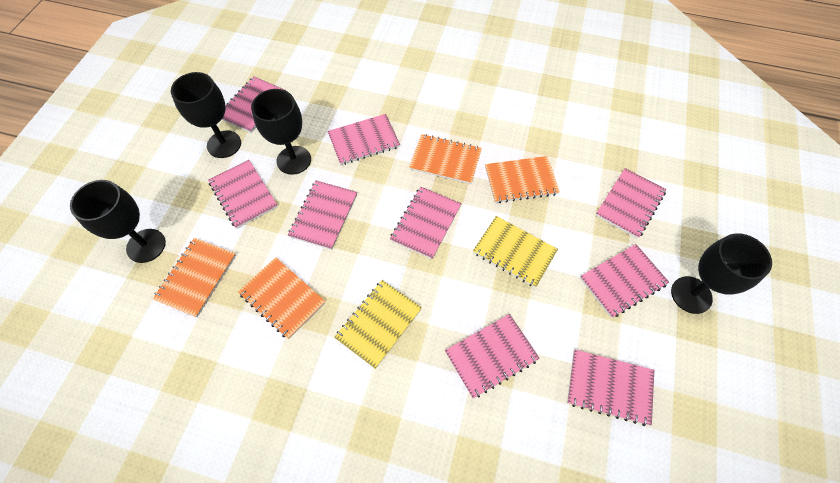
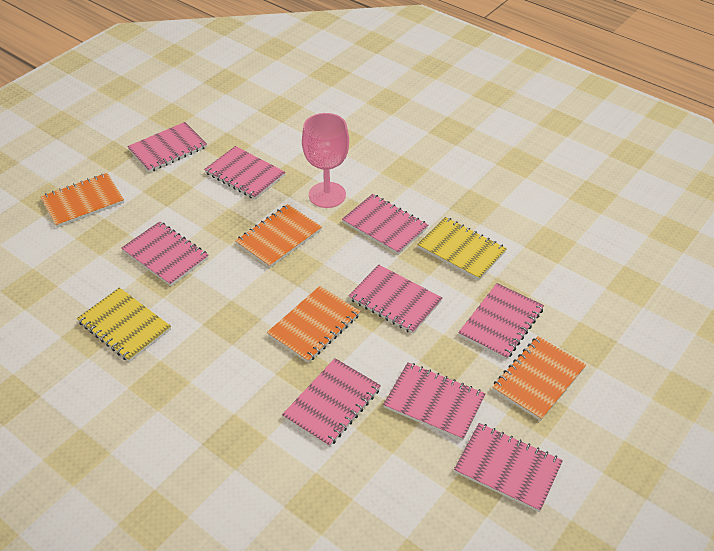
black goblet: [70,180,166,263] [171,72,241,158] [251,89,311,175] [671,233,772,314] = 4 -> none = 0
pink goblet: none = 0 -> [302,113,349,208] = 1

